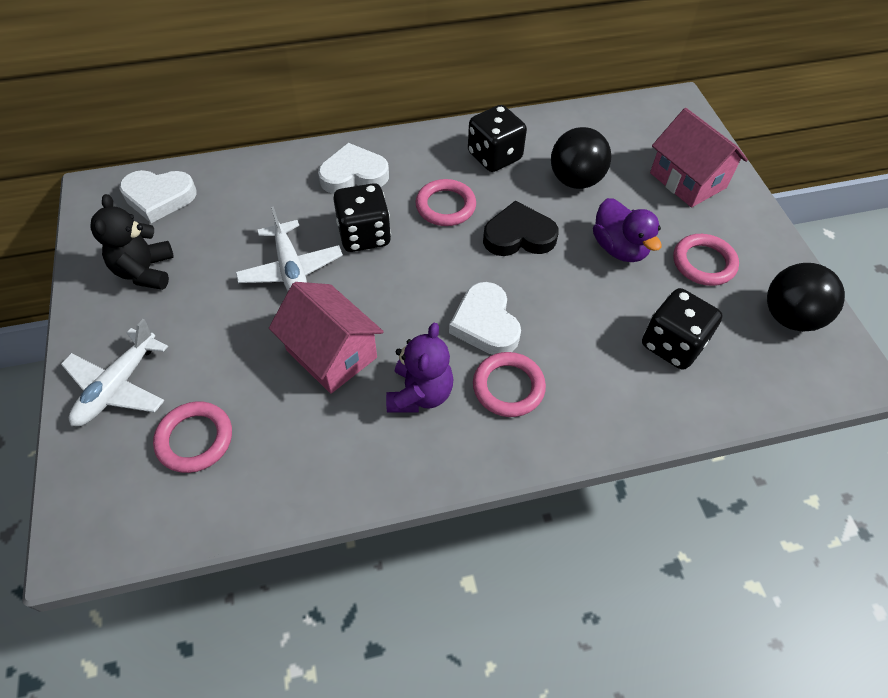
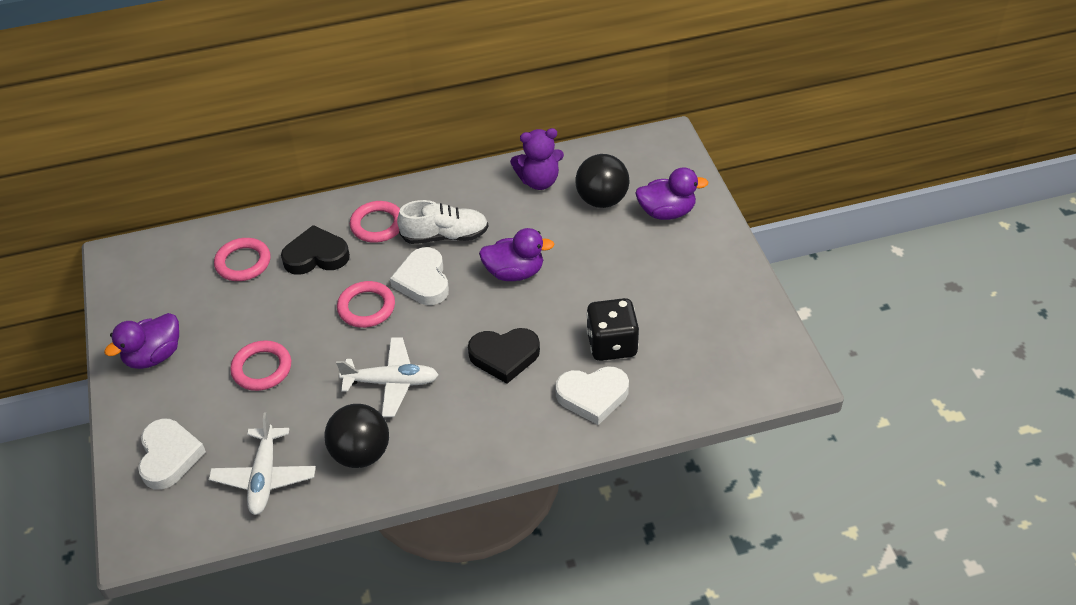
black dice: [333,183,391,252] [468,105,527,172] [642,288,722,370] = 3 -> [586,298,639,361] = 1
black heart: [483,201,559,256] = 1 -> [281,225,350,275] [468,328,540,384] = 2
black teddy bear: [90,194,174,290] = 1 -> none = 0
pink house: [269,282,384,394] [650,108,748,207] = 2 -> none = 0
purple duck: [593,198,661,262] = 1 -> [104,313,179,369] [479,228,555,281] [635,167,709,220] = 3
white shoe: none = 0 -> [397,200,489,244] = 1

